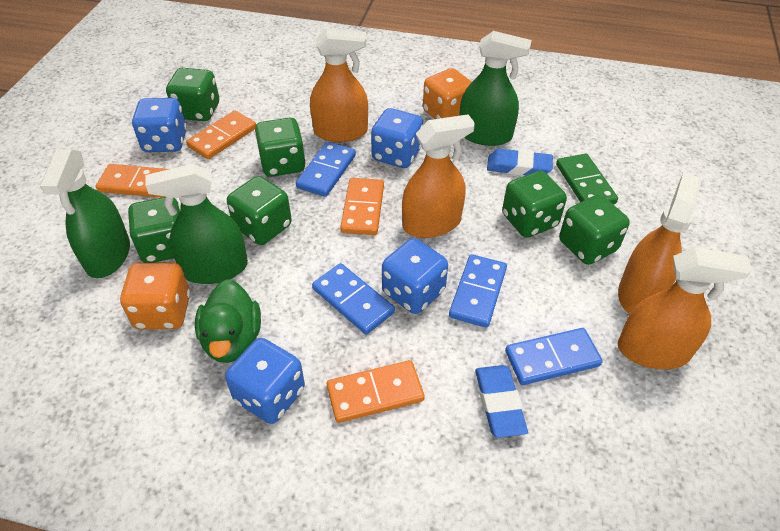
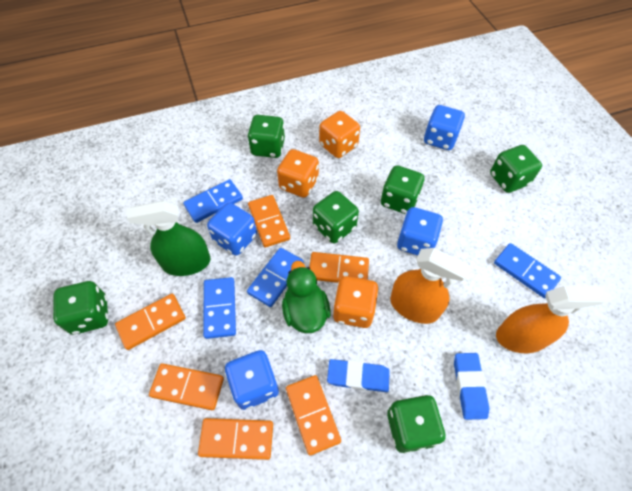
green domino: [556,154,618,204] = 1 -> none = 0
green spray bottle: [40,149,130,278] [145,163,248,284] [460,31,532,146] = 3 -> [127,201,211,276] = 1
orange dice: [120,262,190,330] [423,68,472,119] = 2 -> [277,149,319,198] [319,111,360,158] [333,276,379,328] = 3
orange domino: [96,164,169,198] [186,111,256,159] [327,360,425,423] [340,178,384,235] = 4 -> [115,294,186,350] [149,363,224,410] [198,418,273,460] [248,195,290,248] [286,375,341,456] [309,252,369,283] = 6
orange spray bottle: [310,29,368,142] [402,114,475,238] [618,172,701,314] [618,247,752,369] = 4 -> [390,248,471,324] [496,286,607,353] = 2

